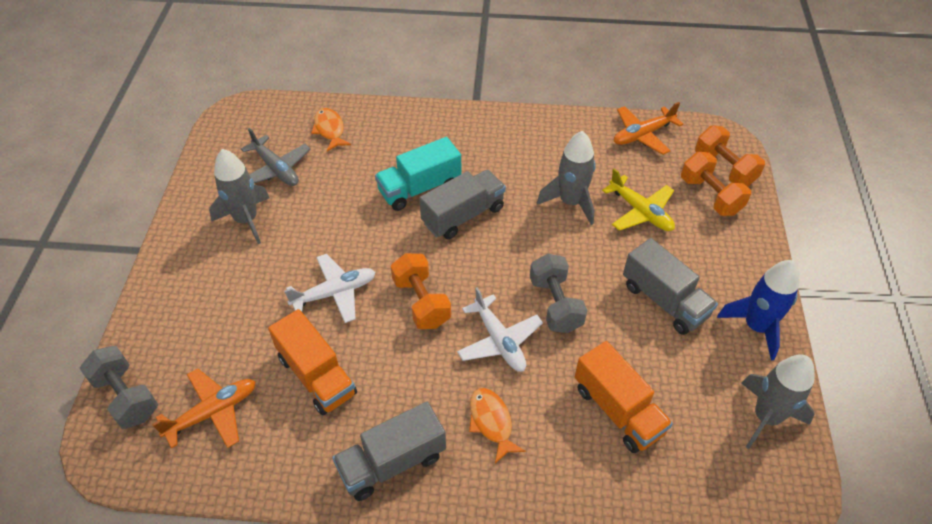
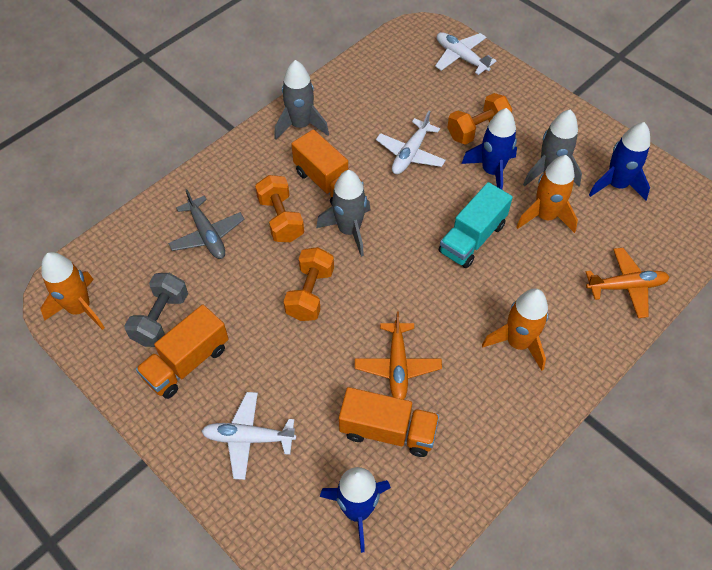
blue rocket: [717,260,799,361] = 1 -> [320,467,391,553] [461,108,517,190] [589,122,650,201] = 3
grey dumbbell: [79,346,158,429] [530,254,587,333] = 2 -> [124,273,188,347] = 1
grey truck: [332,401,446,501] [419,170,506,239] [623,238,718,335] = 3 -> none = 0
orange fish: [311,108,351,151] [469,388,526,463] = 2 -> none = 0
orange rocket: none = 0 -> [40,252,105,330] [482,288,548,371] [516,155,578,233] = 3
orange truck: [268,309,357,415] [575,341,673,453] = 2 -> [136,304,229,399] [291,129,364,205] [339,387,439,457] = 3
white plane: [284,254,375,323] [457,287,543,372] = 2 -> [202,392,296,480] [376,111,446,174] [435,32,496,75] = 3
yellow plane: [602,168,675,231] = 1 -> none = 0

